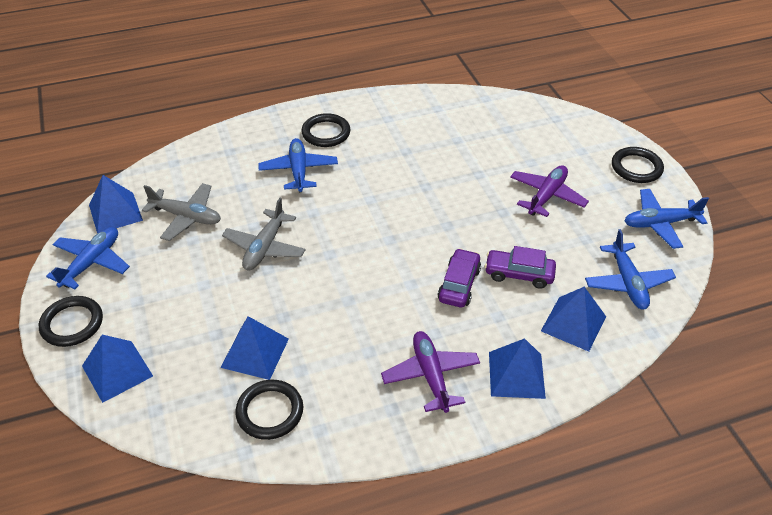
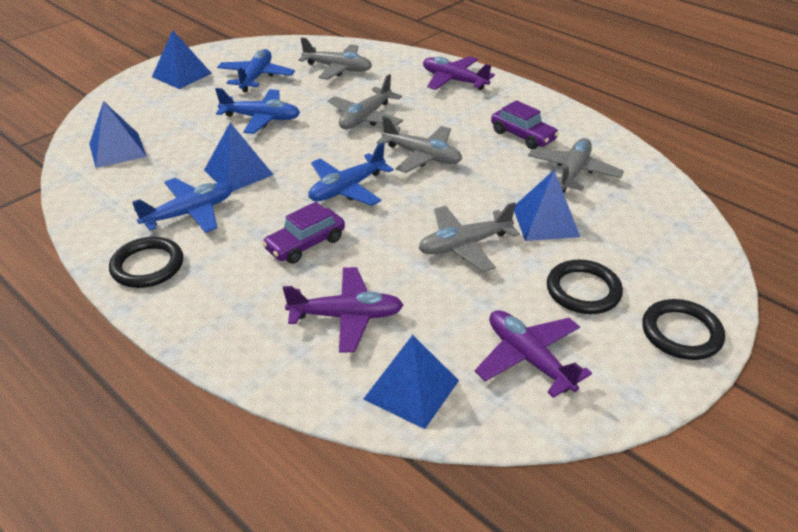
black ring: [39,296,103,347] [235,380,303,440] [301,113,350,147] [612,147,664,183] = 4 -> [109,237,183,288] [547,260,623,314] [642,299,725,360] = 3
grey plane: [142,183,221,241] [222,198,306,271] = 2 -> [298,37,372,80] [328,74,403,129] [377,116,462,173] [418,202,520,272] [528,138,624,193] = 5
purple plane: [381,331,480,413] [510,165,589,217] = 2 -> [283,267,403,353] [423,56,495,90] [475,310,592,398] = 3

